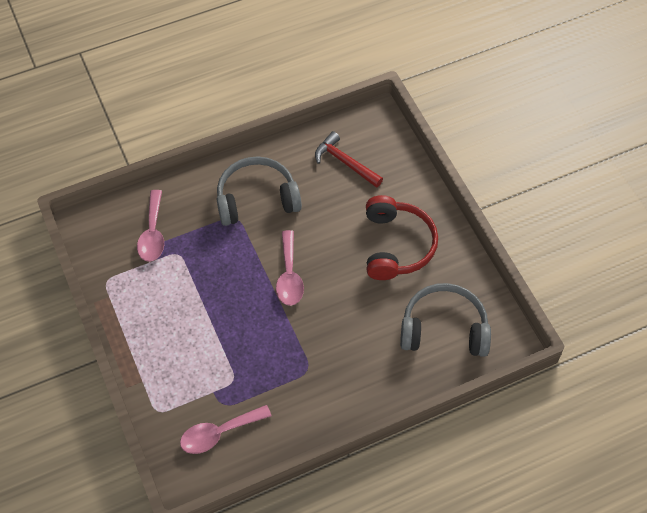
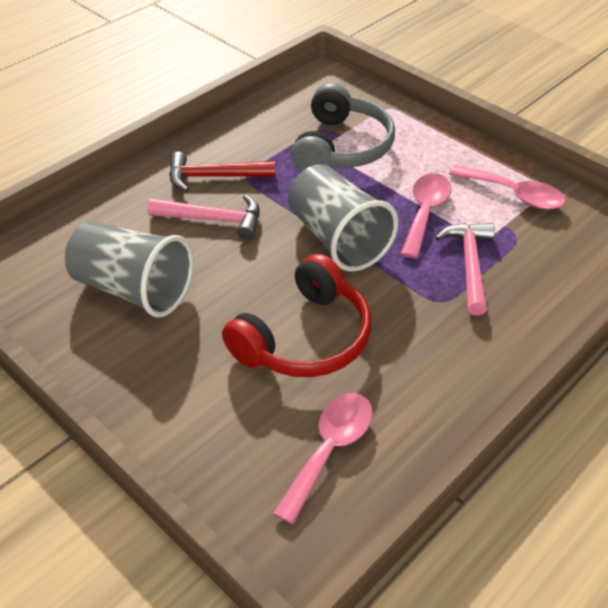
grey cup: none = 0 -> [65,221,194,318] [288,164,398,271] = 2
grey headphones: [217,156,302,226] [400,283,491,357] = 2 -> [291,83,395,172] = 1
pink hammer: none = 0 -> [147,195,260,240] [435,223,495,315] = 2

